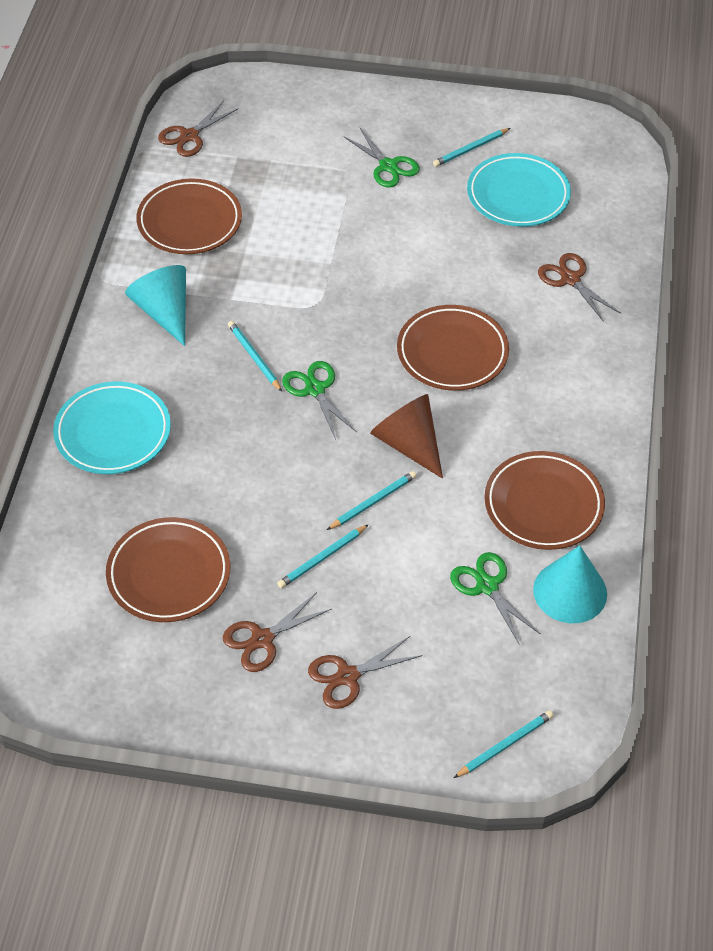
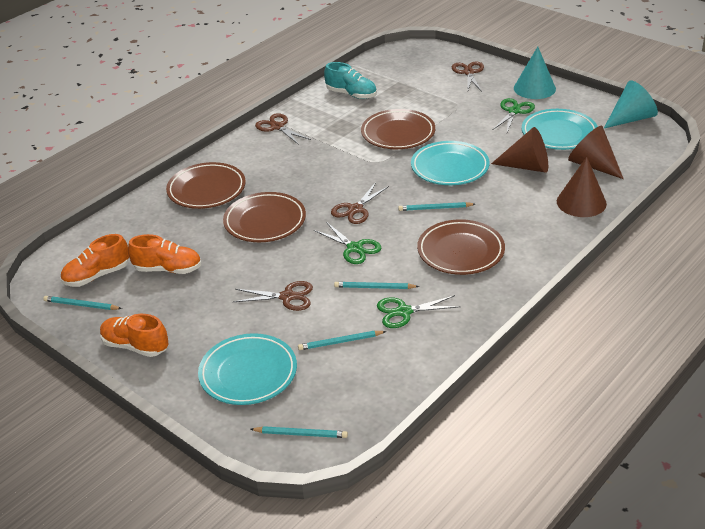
brown cone: [370,394,443,479] = 1 -> [491,127,548,173] [557,157,607,217] [568,126,623,179] = 3
orange shoe: none = 0 -> [61,234,129,287] [100,314,169,357] [128,234,201,274] = 3
turquoise plate: [53,382,171,474] [467,153,571,227] = 2 -> [198,333,297,405] [411,141,490,185] [522,109,598,150] = 3
turquoise shoe: none = 0 -> [324,62,377,99] = 1

